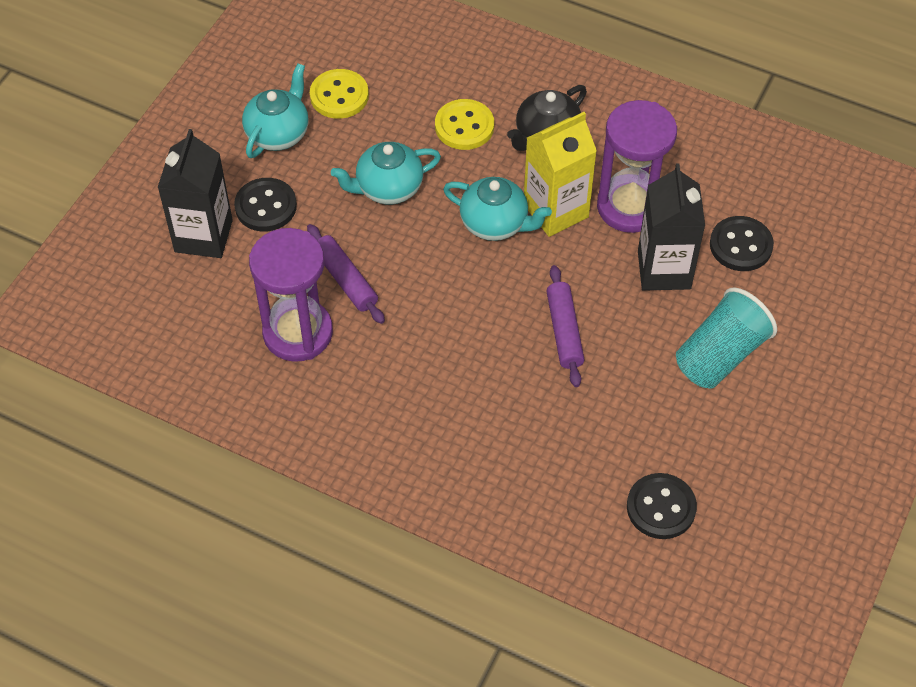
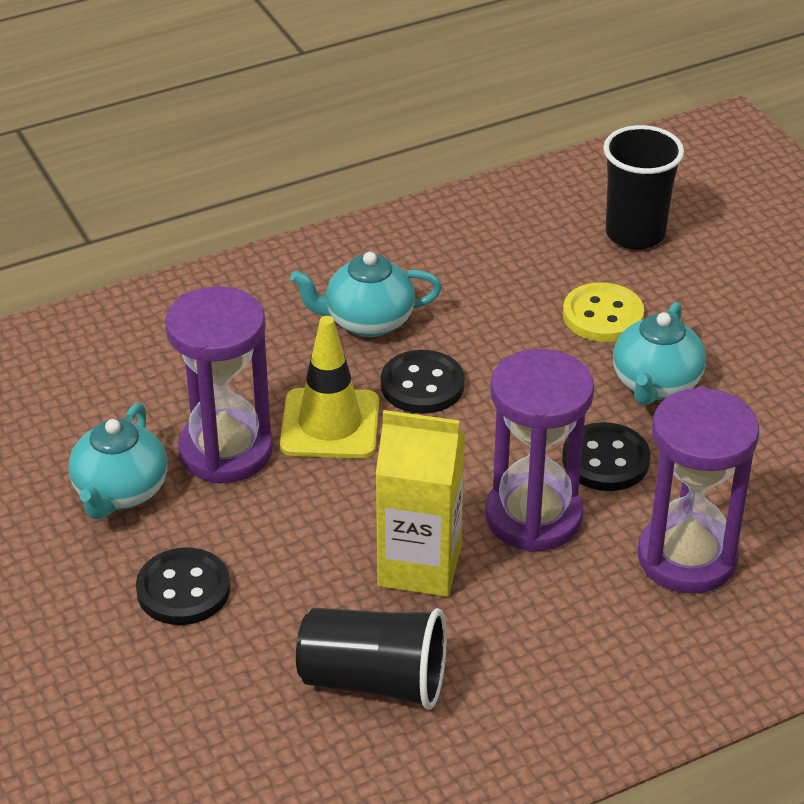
black carton: [157,129,233,258] [638,163,705,291] = 2 -> none = 0
black cup: none = 0 -> [296,608,447,710] [603,125,684,249] = 2
black teapot: [507,85,587,151] = 1 -> none = 0
purple hourglass: [249,228,333,362] [597,100,677,233] = 2 -> [165,286,273,484] [485,349,594,552] [638,387,759,594] = 3
purple rolling pin: [307,224,385,324] [546,265,584,387] = 2 -> none = 0
turquoise cup: [676,287,777,389] = 1 -> none = 0
yellow button: [310,69,369,119] [435,99,494,150] = 2 -> [563,282,644,342] = 1
yellow traffic cone: none = 0 -> [280,316,379,458] = 1

